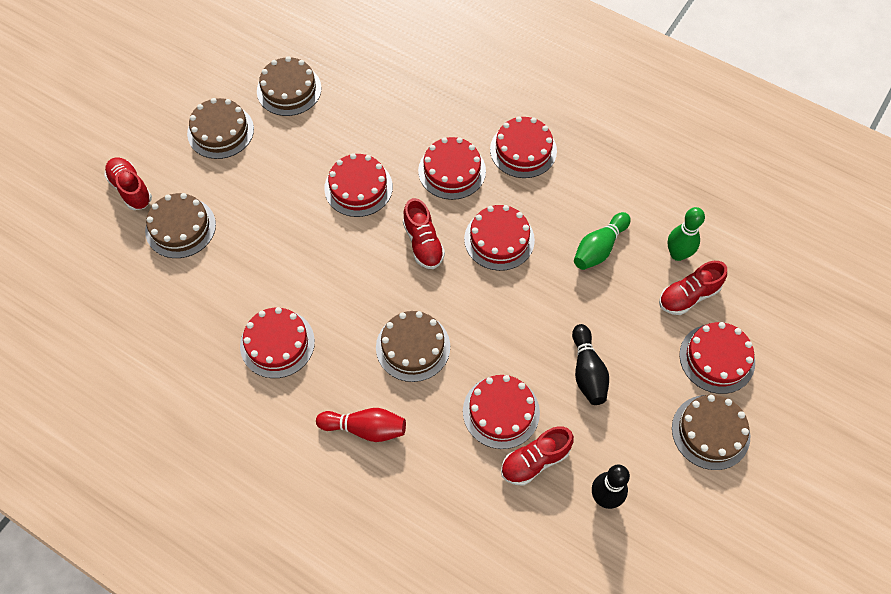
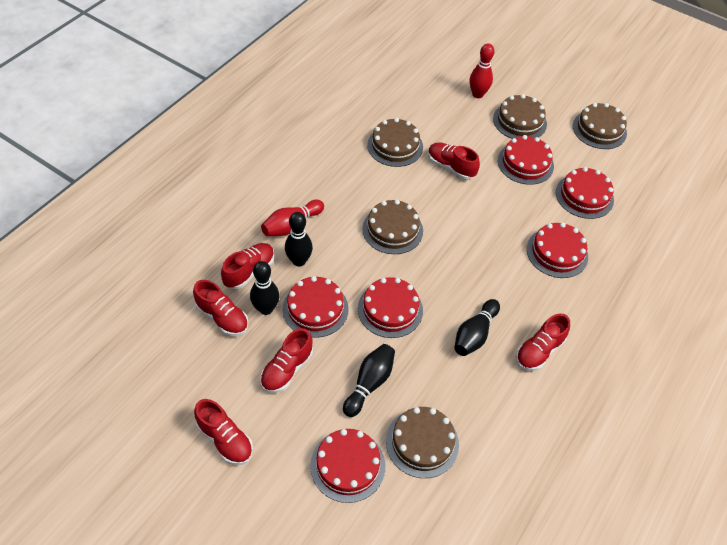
black bowling pin: [572,324,609,405] [592,465,630,509] = 2 -> [250,261,280,315] [285,212,313,267] [343,344,395,417] [454,299,500,356] = 4
green bowling pin: [574,212,631,270] [668,207,705,261] = 2 -> none = 0
red bowling pin: [316,408,406,442] = 1 -> [261,200,324,236] [470,43,494,98] = 2
red cake: [240,307,315,378] [324,153,393,217] [418,137,486,200] [463,375,540,449] [464,205,535,271] [490,116,557,178] [679,322,755,394] = 7 -> [282,276,349,338] [310,429,385,503] [358,277,423,338] [498,135,554,185] [527,222,588,278] [556,167,614,219] = 6
red shoe: [104,158,152,210] [403,198,445,269] [501,426,574,486] [659,261,727,315] = 4 -> [193,280,248,336] [194,399,253,465] [221,243,274,289] [260,328,313,393] [428,142,480,179] [516,313,570,371] = 6

